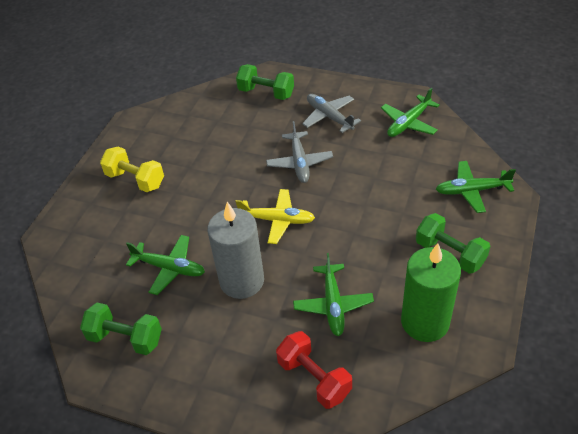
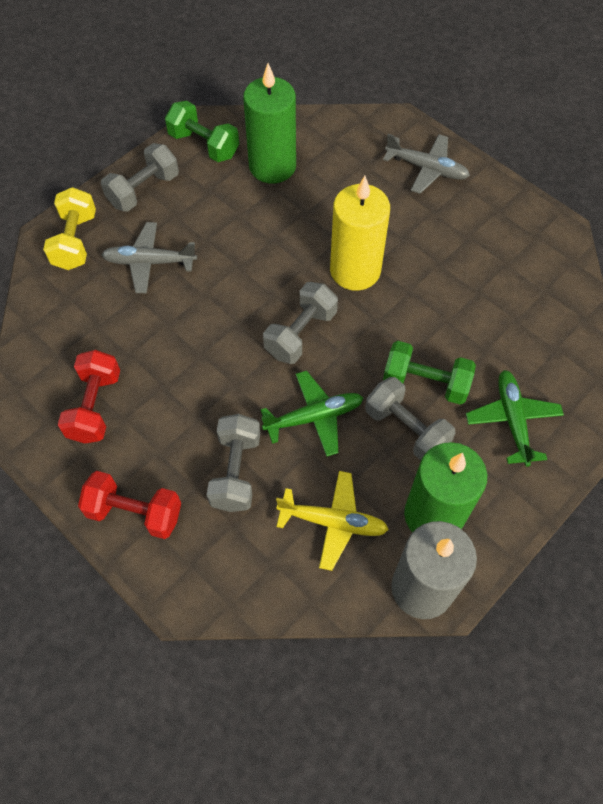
green candle: [401,243,461,342] = 1 -> [243,63,296,183] [404,442,487,533] = 2
green dumbbell: [80,302,162,355] [236,64,294,100] [416,213,490,274] = 3 -> [165,101,239,162] [383,341,476,405] = 2
green plane: [126,235,205,295] [293,253,374,336] [381,88,440,137] [436,161,516,213] = 4 -> [261,371,363,457] [466,370,564,467] = 2
grey dumbbell: none = 0 -> [101,143,179,212] [207,414,260,512] [263,282,338,364] [365,377,456,460] = 4
red dumbbell: [276,331,352,409] = 1 -> [58,350,120,443] [78,471,181,539] = 2
yellow candle: none = 0 -> [330,176,390,291] = 1

